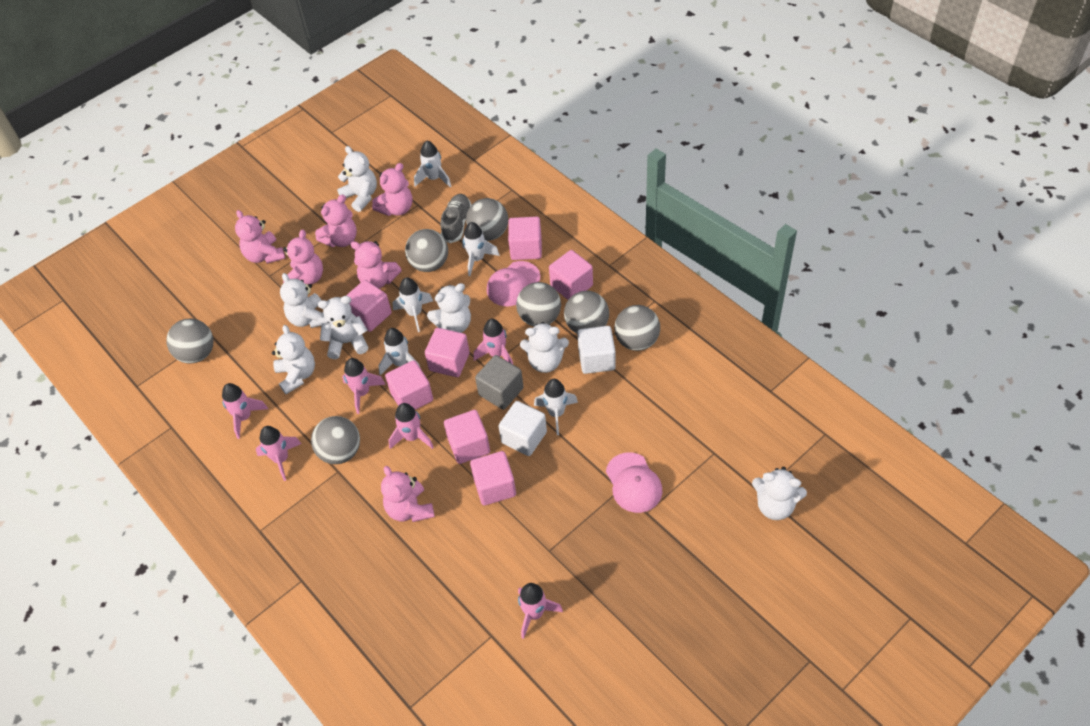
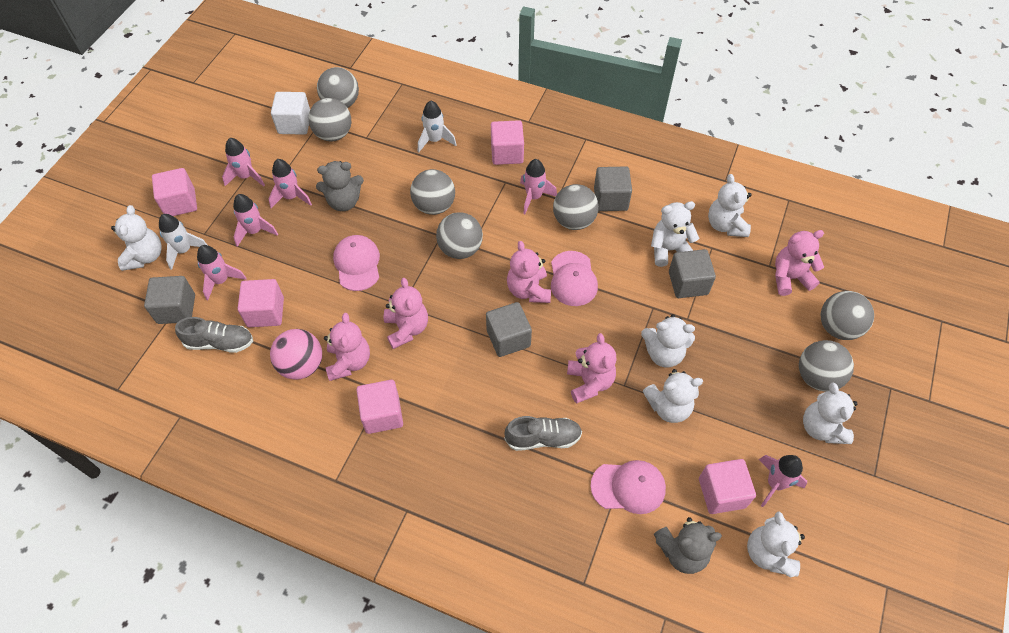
grey cube: [475,355,524,410] = 1 -> [144,276,195,324] [486,302,532,357] [594,166,632,211] [669,249,716,298] = 4
grey shoe: [440,194,471,243] = 1 -> [175,317,253,353] [504,416,582,451] = 2
grey teddy bear: none = 0 -> [316,161,364,211] [654,517,722,574] = 2
pink ball: none = 0 -> [270,329,322,380] = 1
pink cap: [487,261,541,306] [606,452,662,513] = 2 -> [333,235,380,291] [551,251,598,306] [591,460,666,514] = 3
pink cube: [346,280,392,332] [385,360,433,410] [425,328,470,377] [444,410,490,464] [470,451,516,506] [508,217,542,260] [549,250,593,300] = 7 -> [152,168,197,216] [238,279,284,327] [357,380,403,434] [491,120,524,165] [699,459,756,514] = 5
pink teddy bear: [235,210,285,264] [283,230,323,284] [315,194,357,247] [351,241,402,288] [372,163,412,216] [381,466,435,522] = 6 -> [324,313,370,381] [384,278,428,349] [507,241,551,303] [567,333,617,404] [775,230,824,296] = 5
white cube: [498,401,547,456] [577,326,616,374] = 2 -> [271,92,310,135] = 1
white rocket: [379,328,420,375] [392,277,433,332] [414,141,452,188] [462,222,500,276] [534,379,578,435] = 5 -> [159,214,207,270] [418,101,457,152] = 2

